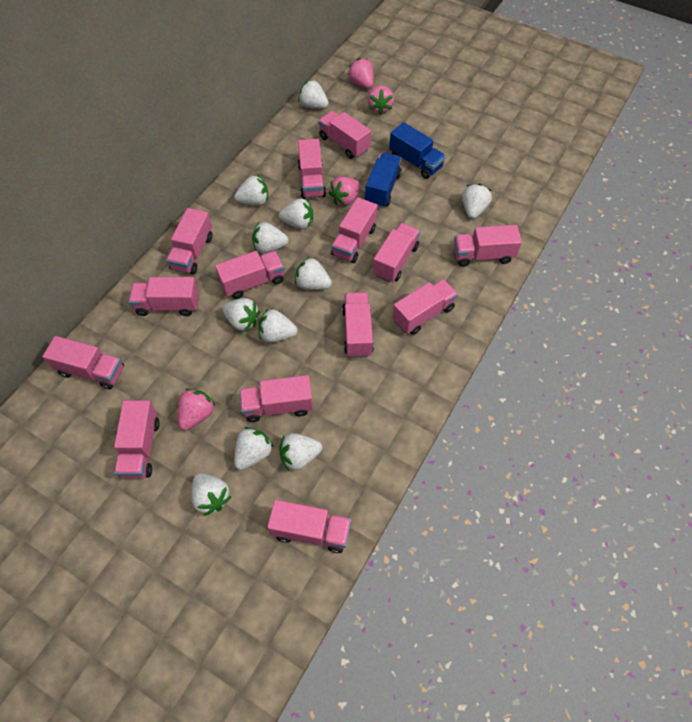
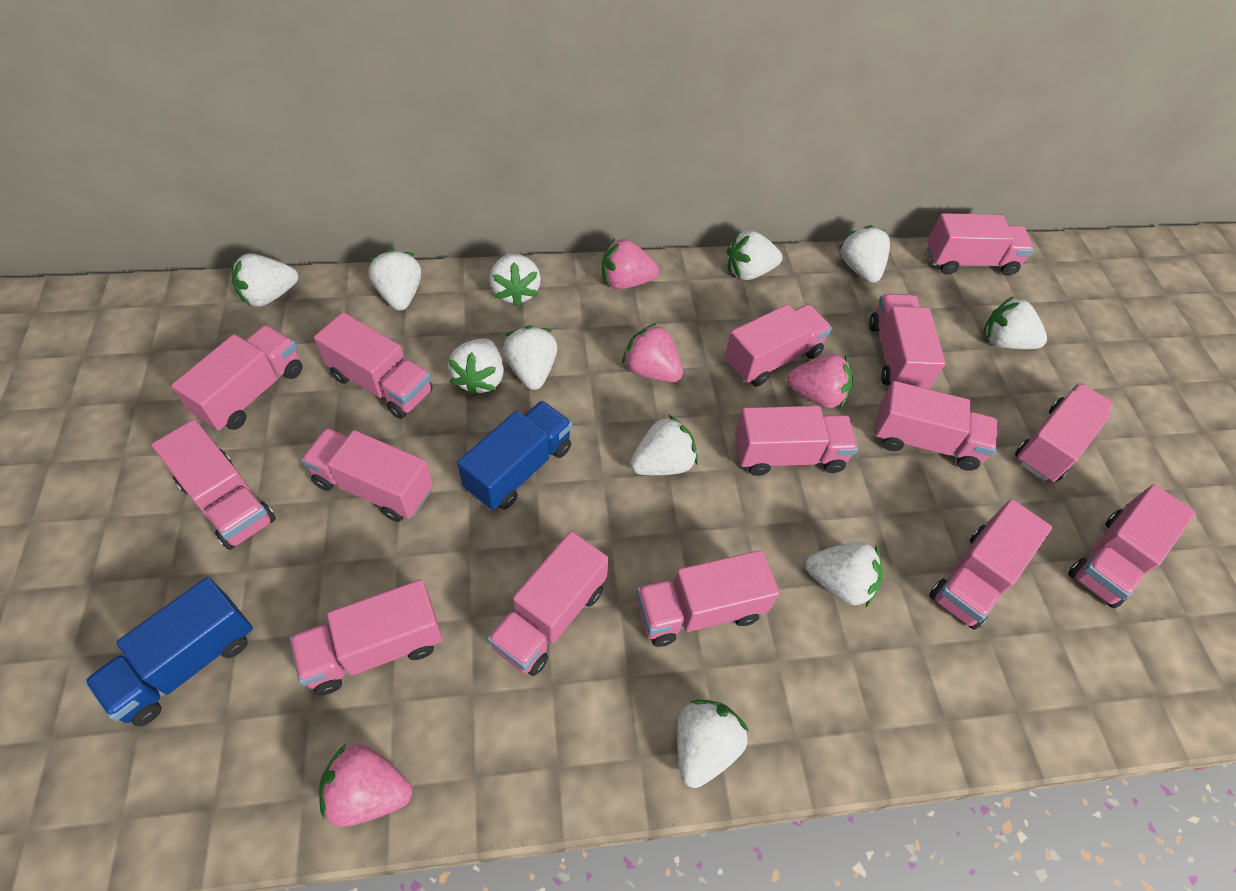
pink truck: [42,336,124,389] [114,400,160,479] [129,277,199,316] [166,208,212,274] [215,251,284,299] [240,375,313,422] [267,500,351,553] [298,139,326,199] [318,111,371,159] [331,197,377,263] [342,292,374,358] [373,223,420,283] [392,279,458,335] [454,225,522,267] = 14 -> [151,419,276,550] [171,325,302,431] [290,580,443,695] [301,428,433,522] [314,312,433,419] [487,531,609,676] [637,550,780,647] [724,304,832,387] [735,406,858,476] [869,294,945,389] [875,381,997,471] [927,213,1034,276] [929,499,1052,630] [1015,383,1114,482] [1068,484,1196,608] = 15

